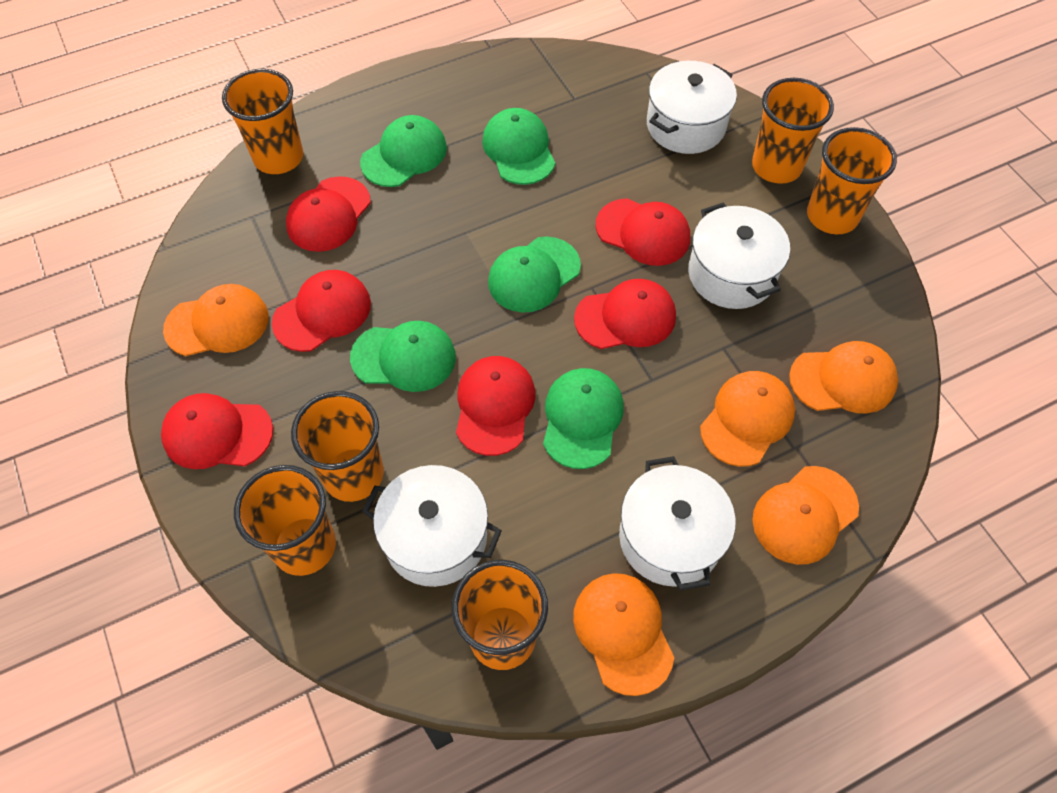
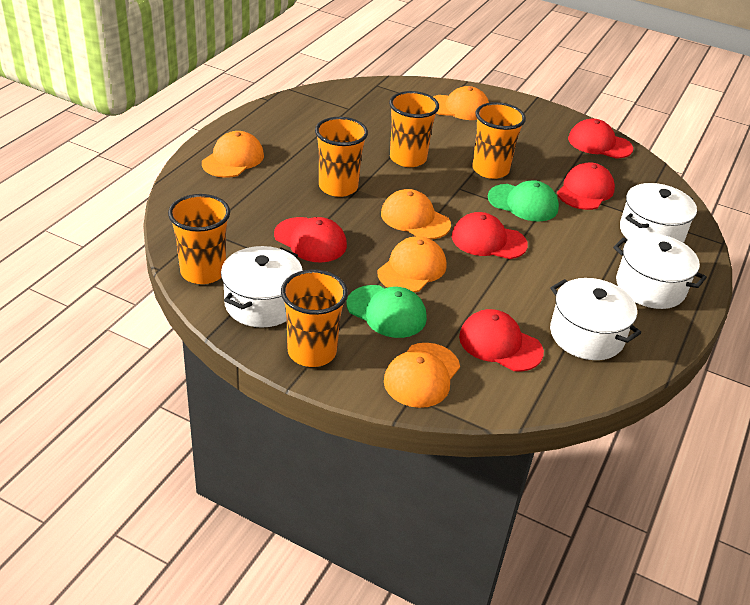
green cap: [350,321,456,392] [360,115,447,187] [482,108,555,185] [488,236,581,313] [543,368,624,469] = 5 -> [346,285,427,338] [488,180,559,222] = 2
orange cup: [222,69,303,174] [234,465,336,576] [291,391,384,502] [452,560,548,670] [752,78,834,184] [807,127,897,234] = 6 -> [168,194,230,284] [281,269,348,367] [315,117,368,197] [389,91,439,167] [472,102,526,179] = 5
red cap: [161,393,273,469] [272,270,371,352] [286,176,371,252] [456,356,535,456] [574,279,676,349] [596,198,690,266] = 6 -> [274,217,347,263] [452,212,528,259] [459,309,544,371] [557,162,615,210] [568,119,633,158] = 5

